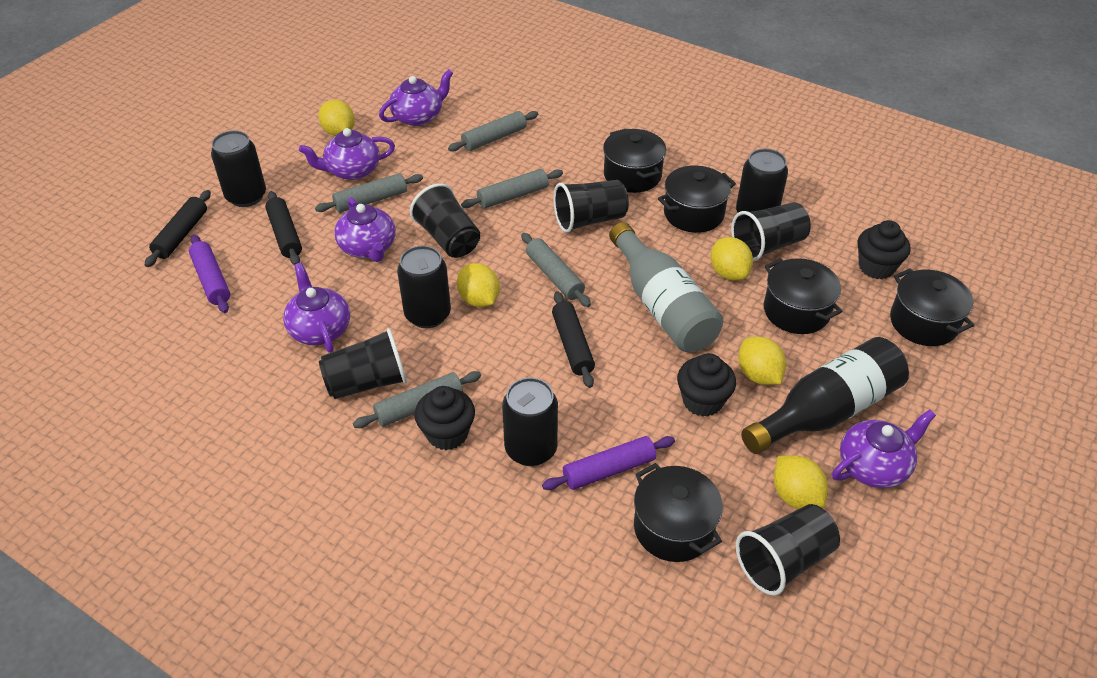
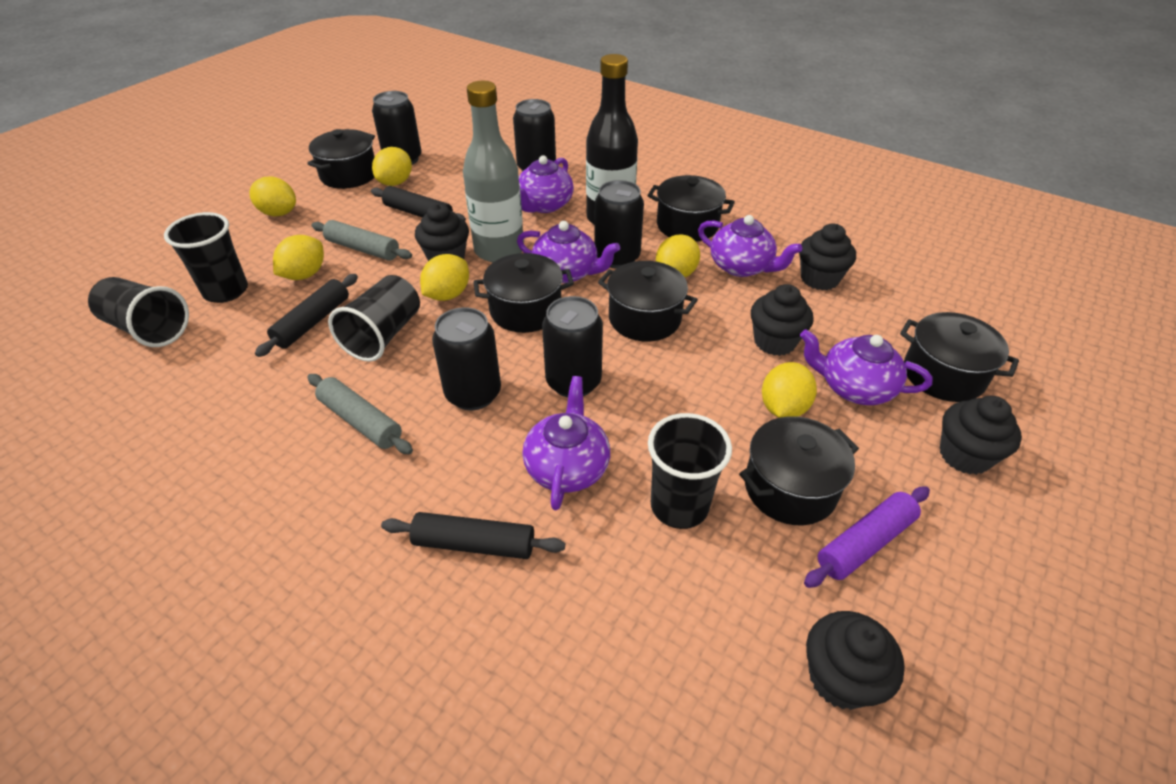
black can: [211,130,266,207] [397,246,451,328] [502,377,558,466] [736,149,788,212] = 4 -> [372,91,422,165] [432,307,501,410] [513,99,556,172] [542,296,603,397] [594,180,644,269] = 5
black cup: [319,328,407,399] [410,183,480,258] [553,180,629,233] [731,202,811,261] [736,504,840,596] = 5 -> [88,277,189,347] [164,212,248,303] [328,275,420,362] [648,413,732,529] = 4
black cupcake: [415,386,475,450] [677,353,736,417] [858,220,910,279] = 3 -> [415,204,469,261] [751,284,814,356] [799,223,856,290] [806,611,905,710] [940,396,1022,475] = 5
black pot: [603,129,666,193] [634,463,723,562] [658,166,736,233] [764,258,843,334] [890,269,974,346] = 5 -> [307,129,375,189] [473,253,574,333] [598,261,698,342] [647,175,735,242] [739,416,859,525] [900,312,1019,402] = 6
grey rolling pin: [315,173,423,213] [353,371,481,428] [448,111,538,151] [461,169,563,209] [521,233,591,307] = 5 -> [308,374,413,454] [311,220,412,261] = 2
purple rolling pin: [189,235,230,313] [542,436,675,490] = 2 -> [804,486,930,588] = 1
yellow lemon: [318,99,355,136] [457,263,500,307] [711,237,753,281] [738,337,786,385] [774,455,828,509] = 5 -> [249,176,296,216] [273,235,324,280] [372,147,412,186] [420,254,469,301] [656,234,700,277] [762,362,817,418] = 6

